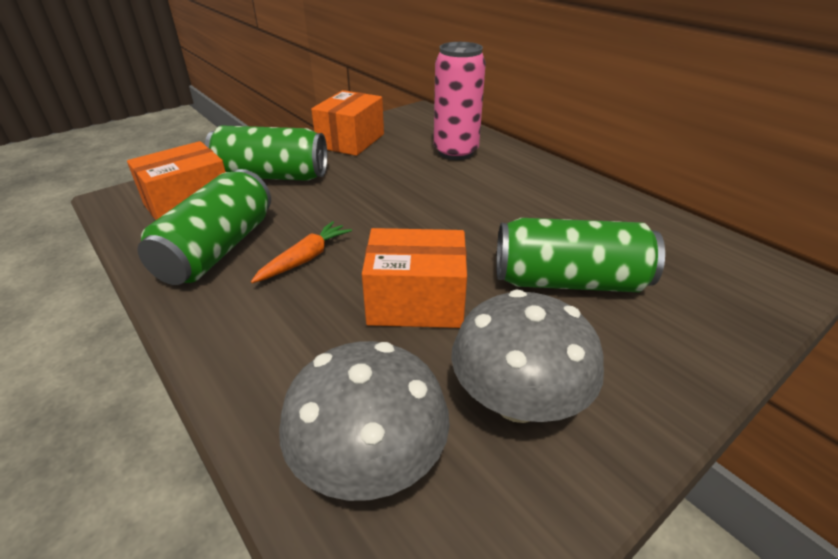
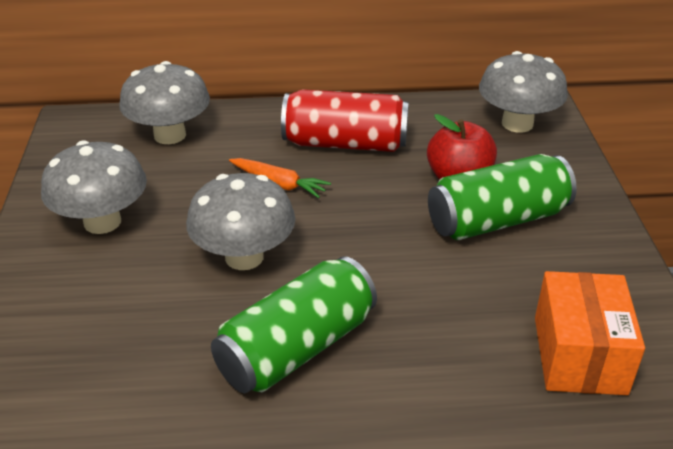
green can: [137,169,271,285] [205,125,327,181] [497,218,665,292] = 3 -> [211,256,377,393] [428,154,577,240] = 2
grey mushroom: [279,341,450,501] [451,290,604,423] = 2 -> [41,140,147,234] [119,61,210,144] [186,173,295,270] [479,51,568,133] = 4
orange box: [127,141,226,220] [311,90,384,156] [362,228,467,328] = 3 -> [535,271,645,395] = 1
pink can: [434,42,486,160] = 1 -> none = 0
red apple: none = 0 -> [427,114,497,180] = 1
red can: none = 0 -> [281,89,409,152] = 1

